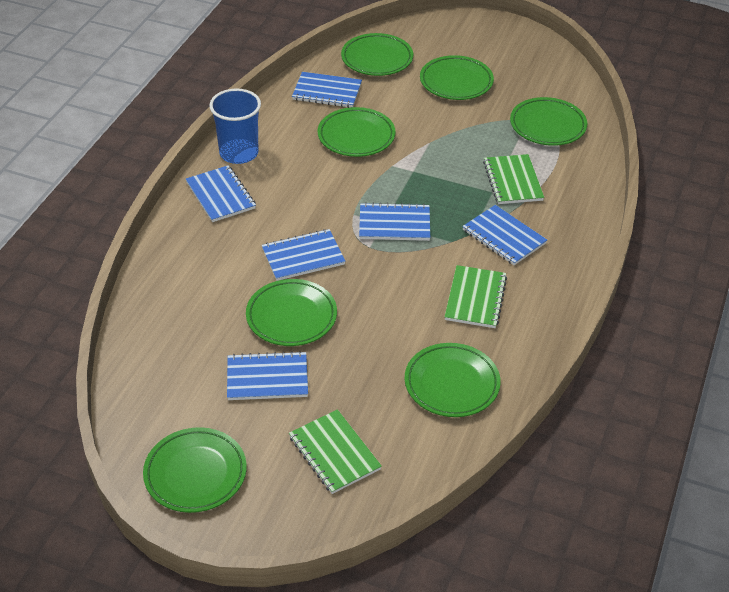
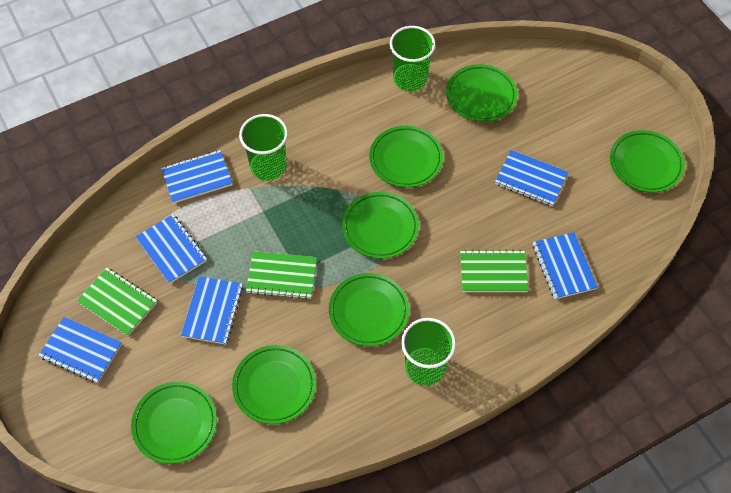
blue cup: [209,88,261,164] = 1 -> none = 0
green cup: none = 0 -> [239,114,288,181] [390,26,436,91] [401,318,456,386] = 3

